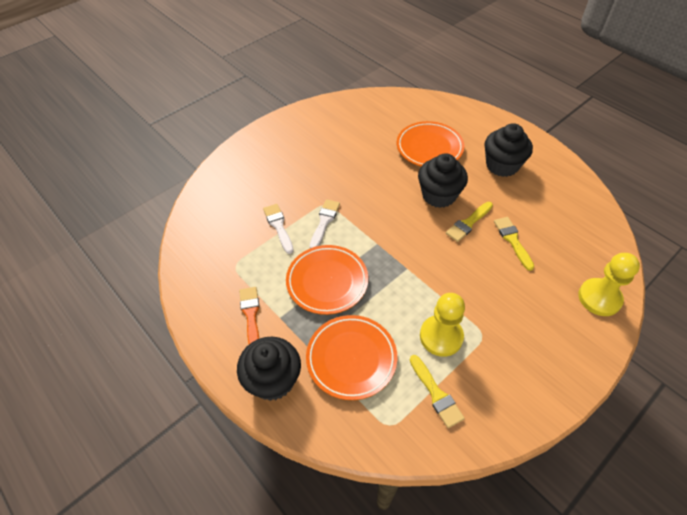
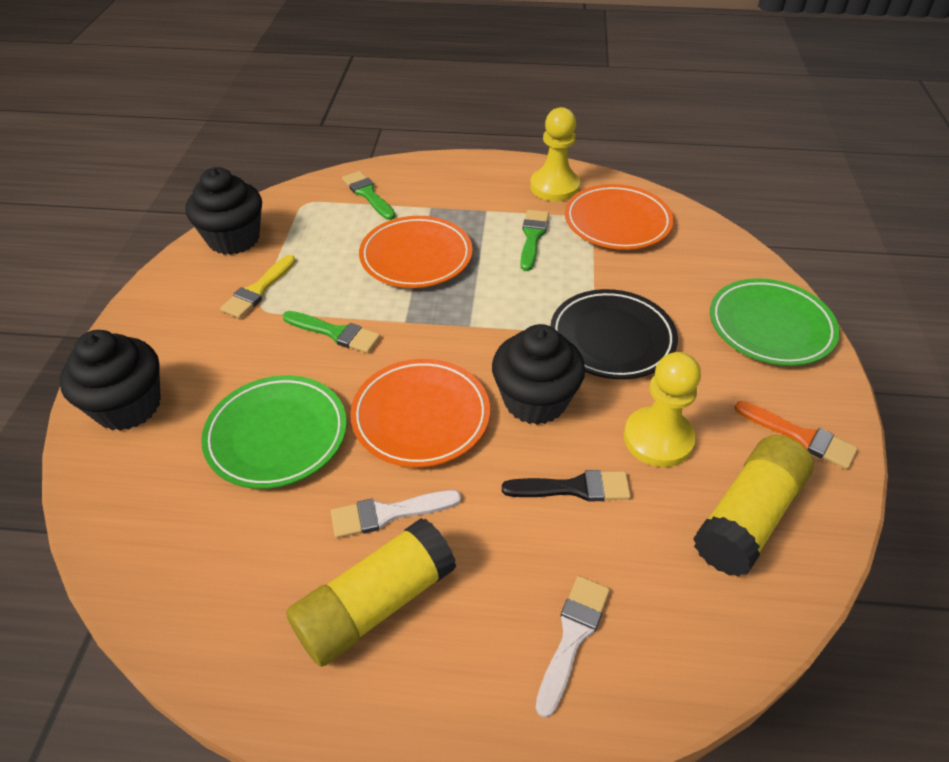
black brush: none = 0 -> [502,470,631,501] = 1
black plate: none = 0 -> [550,289,678,379] = 1
green brush: none = 0 -> [283,311,380,353] [342,171,396,220] [520,210,549,271] = 3
green plate: none = 0 -> [201,375,347,489] [710,278,840,366] = 2
yellow brush: [410,355,465,428] [446,202,493,242] [494,217,534,271] = 3 -> [220,255,296,319] = 1
yellow glue stick: none = 0 -> [286,518,456,667] [693,435,814,577] = 2

